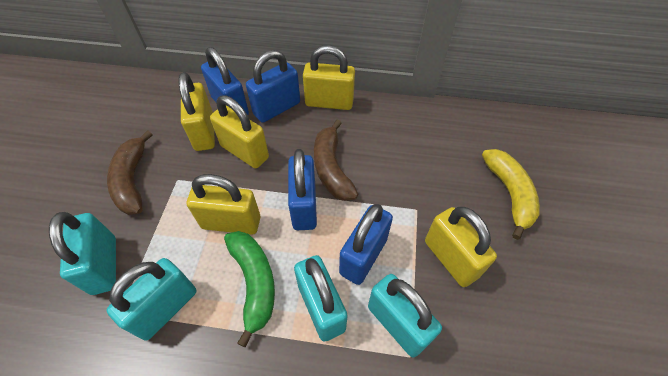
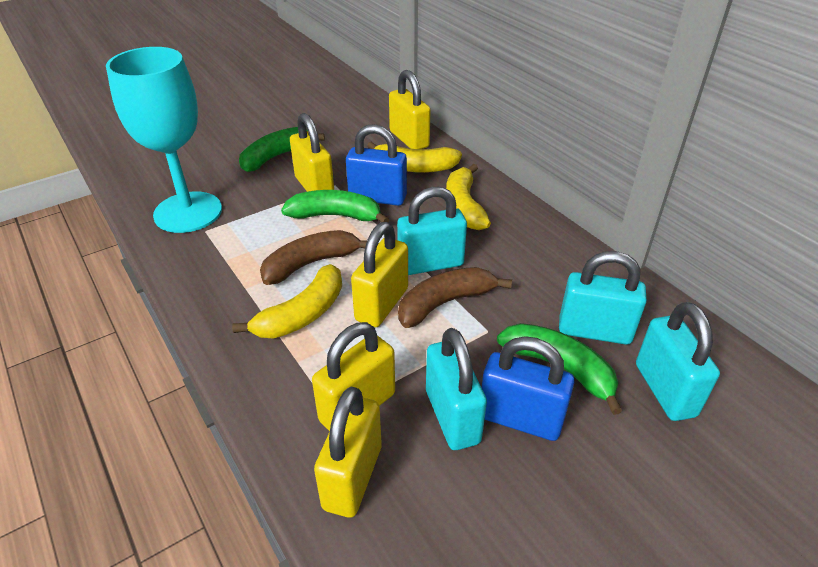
blue padlock: [201,47,249,115] [246,50,300,123] [288,149,317,230] [339,204,393,285] = 4 -> [346,124,407,206] [481,336,575,441] = 2
green banana: [224,231,275,347] = 1 -> [239,127,325,172] [281,190,389,222] [497,323,622,415] = 3
turquoise goblet: none = 0 -> [106,47,222,233] = 1
yellow banana: [482,149,540,240] = 1 -> [232,264,342,339] [367,142,462,173] [446,164,491,230] = 3

